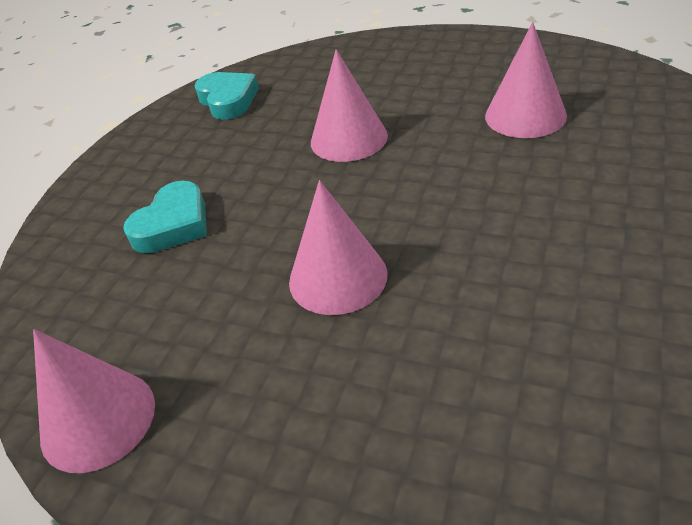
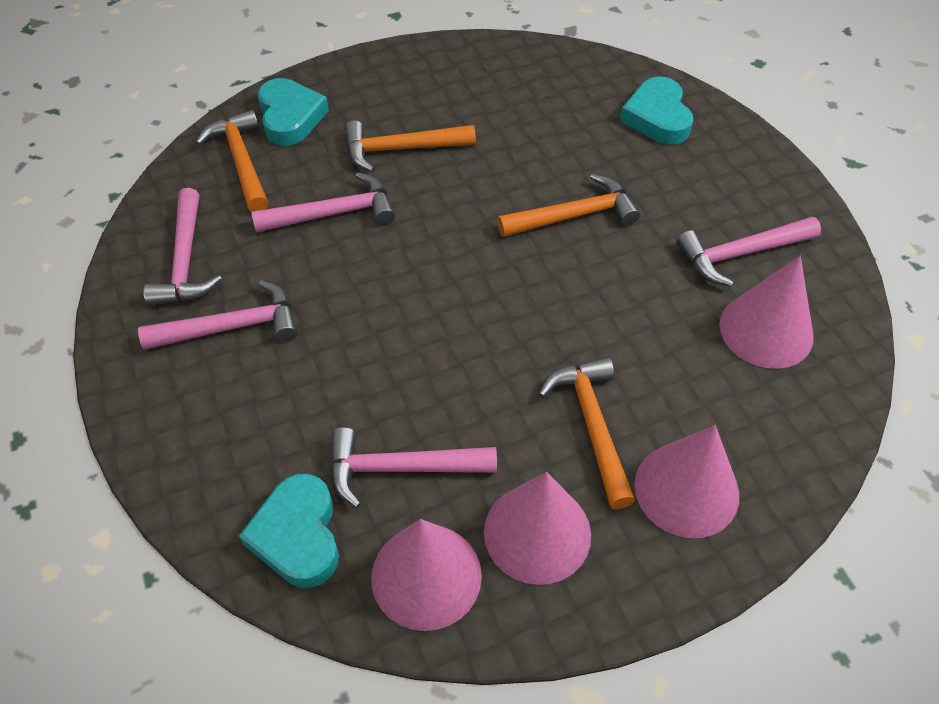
orange hammer: none = 0 -> [195,110,268,212] [345,120,476,172] [497,174,640,237] [539,357,635,509] = 4
pink hammer: none = 0 -> [138,280,298,350] [143,188,222,306] [251,172,395,233] [330,427,497,508] [676,217,821,287] = 5
turquoise heart: [123,181,207,253] [194,72,259,120] = 2 -> [239,474,339,588] [258,78,329,146] [620,77,693,145] = 3

